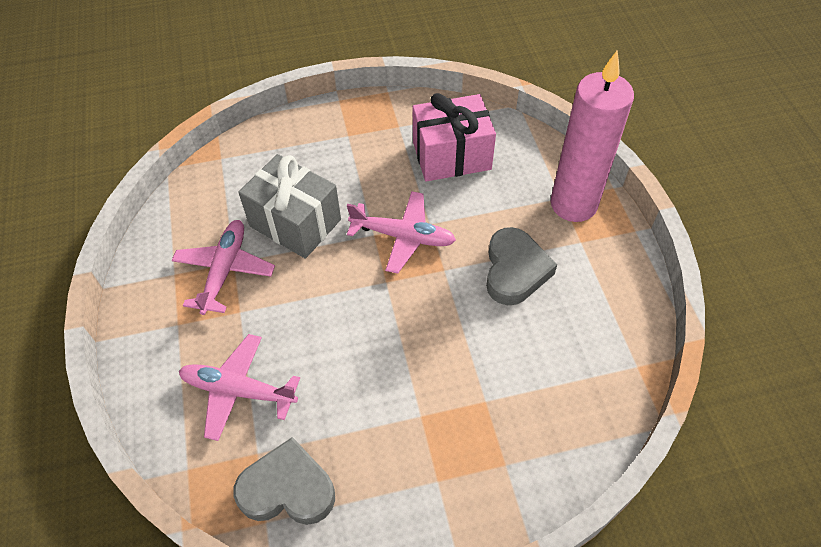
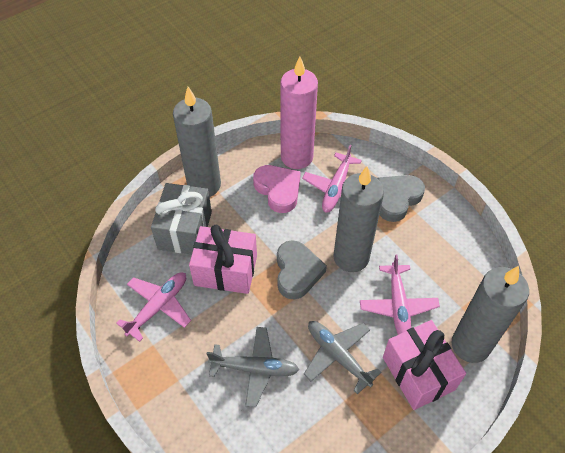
grey candle: none = 0 -> [173,87,221,197] [333,166,384,272] [451,266,529,363] = 3
grey plane: none = 0 -> [207,327,299,407] [304,321,381,394] = 2
pink gift: [413,93,496,182] = 1 -> [189,225,257,294] [383,320,466,410] = 2
pink heart: none = 0 -> [253,165,301,213] = 1

